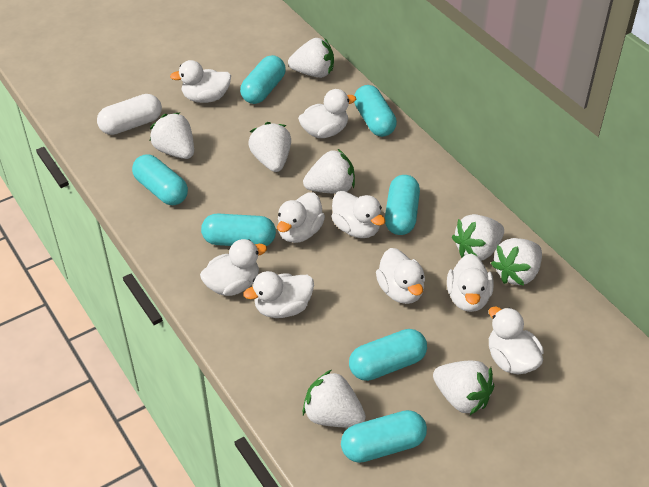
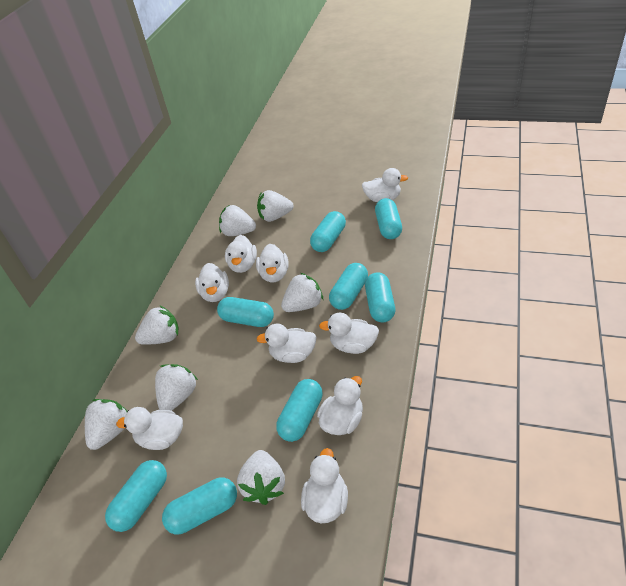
turquoise capsule: [132,154,188,205] [201,214,276,246] [240,55,286,104] [341,410,427,463] [349,329,427,381] [354,85,397,137] [385,175,420,235] = 7 -> [105,460,167,532] [162,478,237,534] [217,297,274,327] [276,379,323,442] [310,211,346,252] [329,263,368,310] [365,272,395,322] [375,198,402,239] = 8
white capsule: [97,94,162,135] = 1 -> none = 0
white strawberry: [150,112,194,159] [248,122,291,172] [288,38,334,78] [303,149,355,194] [303,370,366,428] [433,360,494,415] [452,214,504,261] [491,238,542,286] = 8 -> [85,399,127,450] [135,305,179,345] [155,364,198,411] [219,205,256,236] [237,450,285,505] [257,190,294,222] [281,273,323,312] = 7

